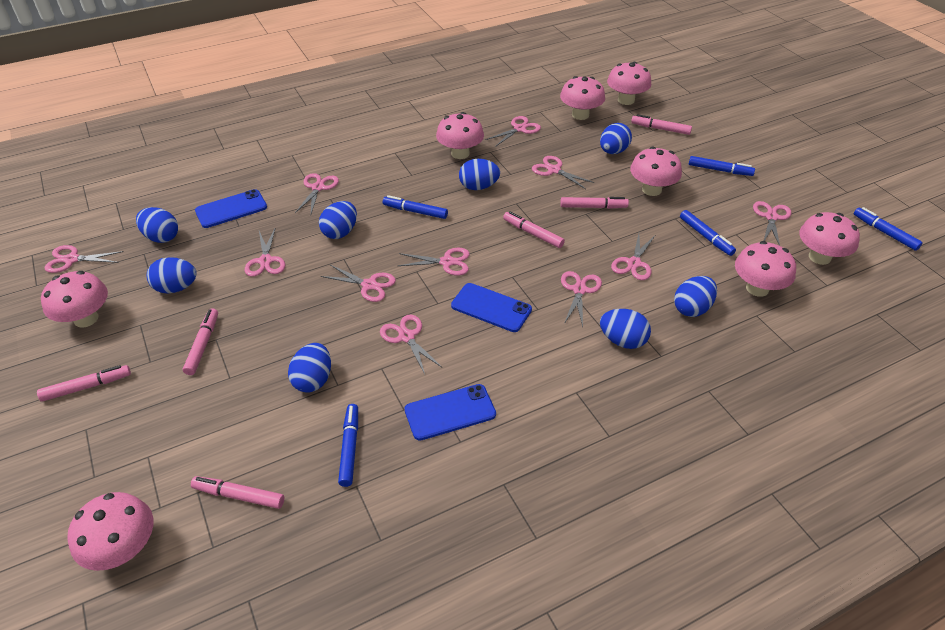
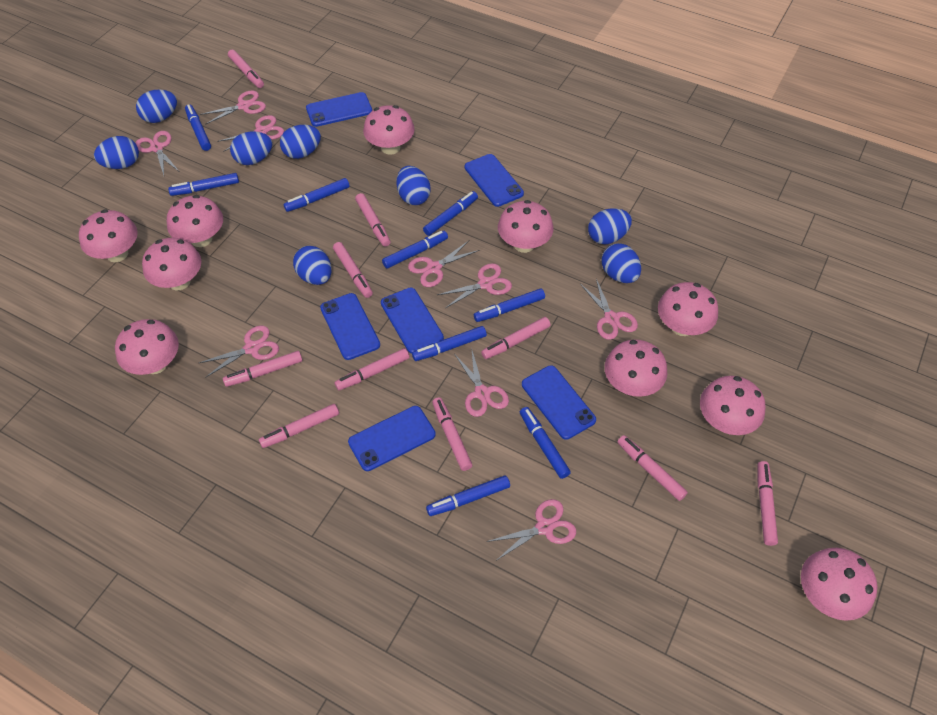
blue marker: [338,404,358,487] [383,195,448,219] [680,210,736,256] [689,156,755,176] [854,207,923,251] = 5 -> [168,173,239,196] [185,104,211,151] [283,178,350,212] [382,231,448,269] [412,326,487,361] [423,191,478,236] [426,475,510,516] [474,288,545,322] [520,407,571,479] = 9
blue phone: [195,189,267,228] [405,384,496,441] [451,283,532,332] = 3 -> [306,92,372,127] [320,293,380,360] [348,406,436,471] [381,288,444,354] [465,154,524,207] [522,365,596,440] = 6
pink marker: [37,365,131,402] [183,308,218,375] [191,476,284,509] [503,211,565,248] [560,197,629,209] [631,114,692,135] = 6 -> [223,351,302,387] [228,50,264,88] [259,404,339,448] [333,242,373,298] [334,348,410,391] [355,193,390,247] [432,397,473,471] [481,317,550,359] [617,435,688,501] [757,461,778,546] = 10
pink mushroom: [41,271,108,328] [68,492,153,571] [436,112,484,159] [560,76,605,120] [607,62,651,105] [630,147,682,196] [735,241,796,297] [799,212,860,265] = 8 -> [79,209,138,262] [115,319,179,375] [142,238,201,290] [167,195,223,247] [363,105,415,155] [498,200,553,253] [605,340,667,397] [658,282,718,336] [700,376,766,435] [801,548,877,621] = 10
pink scissors: [44,245,124,273] [245,227,285,277] [295,173,339,214] [321,265,396,302] [380,315,443,374] [398,248,470,275] [485,116,541,147] [532,156,595,189] [561,271,602,327] [611,234,655,280] [753,201,791,246] = 11 -> [136,131,180,175] [199,325,279,378] [200,90,266,125] [217,115,284,152] [408,241,479,287] [437,263,512,308] [454,347,509,417] [486,499,576,560] [580,279,638,340] = 9

